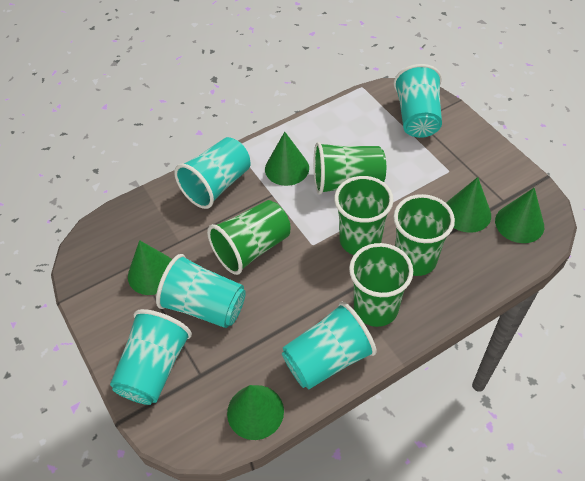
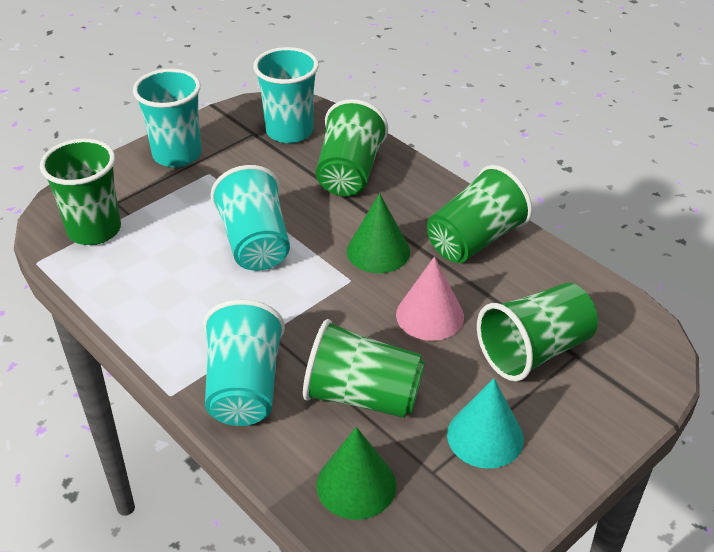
green cone: [128,240,172,295] [227,385,284,440] [265,132,309,186] [446,177,491,233] [495,187,544,243] = 5 -> [316,427,396,520] [347,193,410,273] = 2
pink cone: none = 0 -> [396,257,464,341] = 1
turquoise cone: none = 0 -> [447,378,524,469] = 1
turquoise cup: [110,309,192,405] [156,254,246,328] [174,137,251,209] [282,302,376,389] [394,64,442,138] = 5 -> [133,69,202,167] [203,299,285,426] [210,165,290,271] [253,47,319,143] = 4

